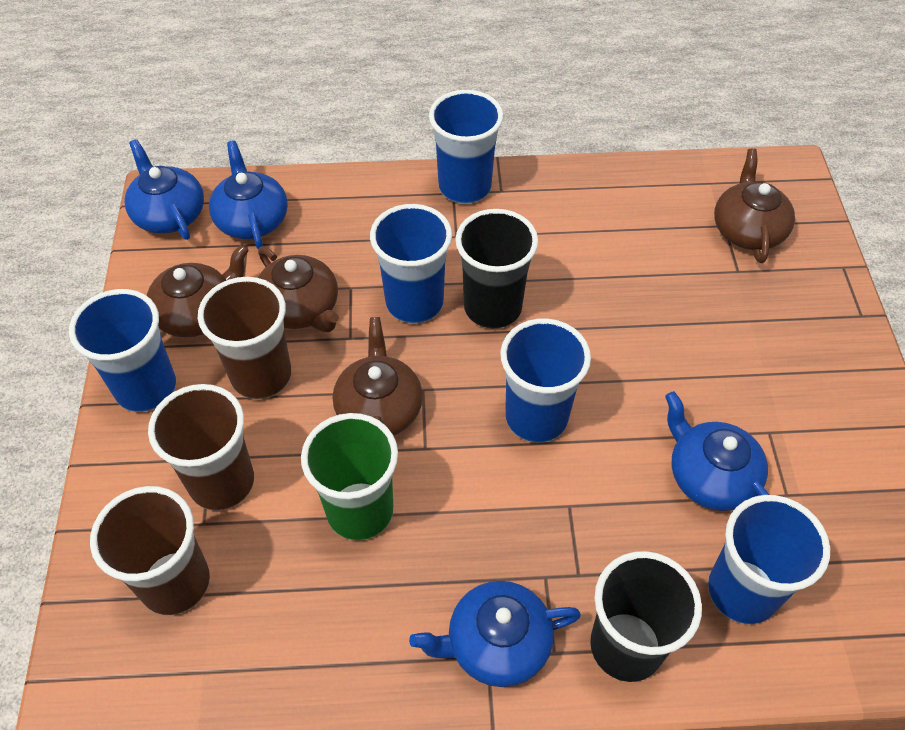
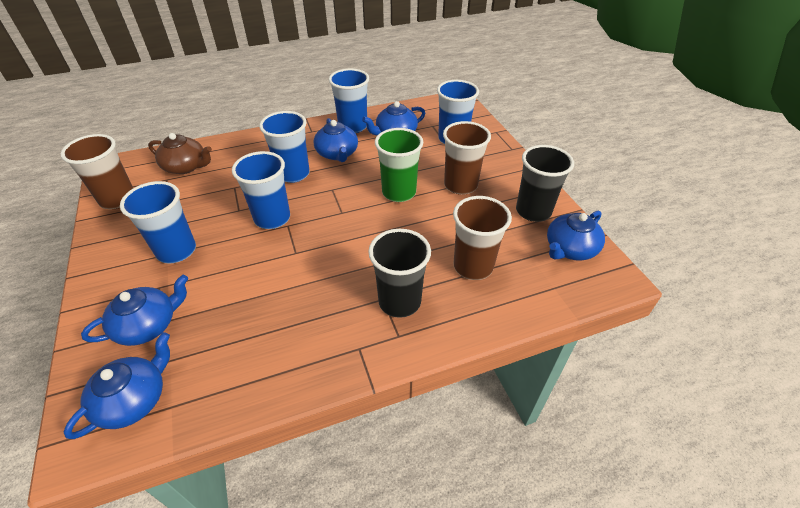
blue teapot: [124,139,204,240] [209,140,288,249] [409,581,581,687] [665,391,769,511] = 4 -> [64,332,170,439] [81,275,189,346] [313,118,358,162] [362,101,425,136] [547,210,605,261] = 5
brown teapot: [147,244,249,337] [258,246,339,332] [333,317,423,436] [714,148,795,263] = 4 -> [148,133,212,174] = 1

